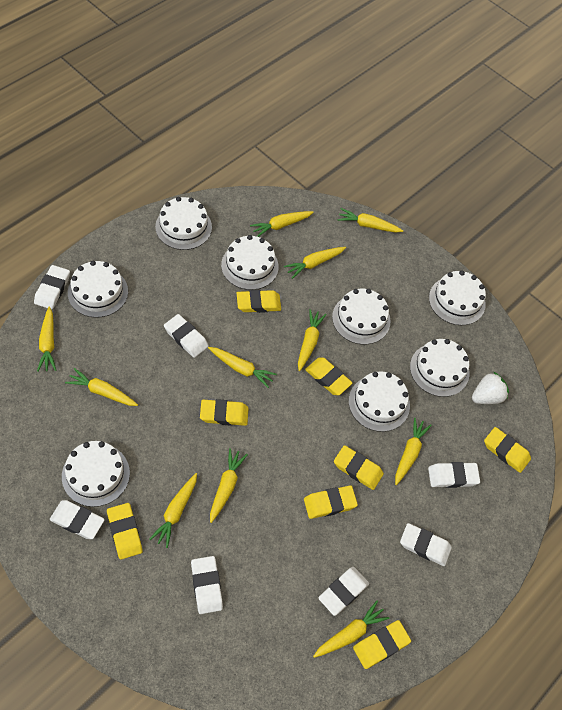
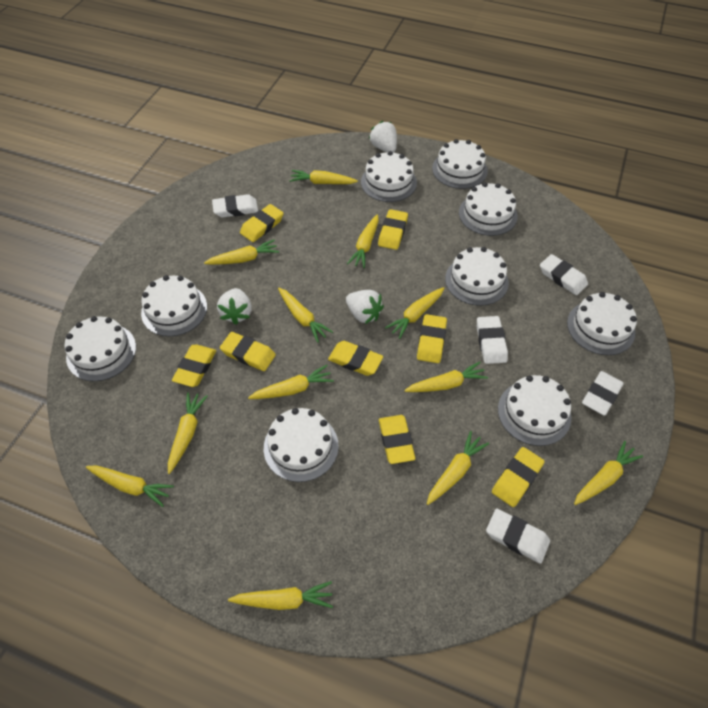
white cake: [62,441,130,507] [68,261,128,318] [155,197,212,250] [221,235,279,290] [332,289,391,344] [349,371,410,432] [410,339,470,397] [429,270,486,325] = 8 -> [64,316,136,381] [141,275,207,336] [264,408,339,482] [361,151,417,202] [432,139,488,189] [445,247,509,306] [459,182,518,236] [498,375,571,446] [567,292,637,355] = 9
white eraser: [34,265,70,309] [50,500,105,539] [164,314,209,358] [191,556,223,614] [318,567,369,616] [400,523,452,566] [428,462,480,488] = 7 -> [212,194,258,218] [477,316,508,364] [486,509,550,564] [540,254,588,295] [582,371,624,416] = 5
white strawberry: [472,371,509,404] = 1 -> [217,288,252,325] [346,290,384,324] [369,121,397,153] = 3
yellow carrot: [37,307,56,372] [65,368,138,406] [149,473,197,548] [208,347,277,388] [210,448,248,523] [250,211,314,237] [284,247,346,279] [298,309,327,371] [313,600,389,658] [338,208,403,233] [395,417,432,485] = 11 -> [86,465,174,507] [168,392,208,474] [204,239,279,265] [228,581,333,610] [248,365,334,399] [278,288,333,343] [289,170,358,184] [347,214,379,268] [385,287,444,339] [404,362,488,392] [427,431,489,505] [574,441,643,505] = 12

